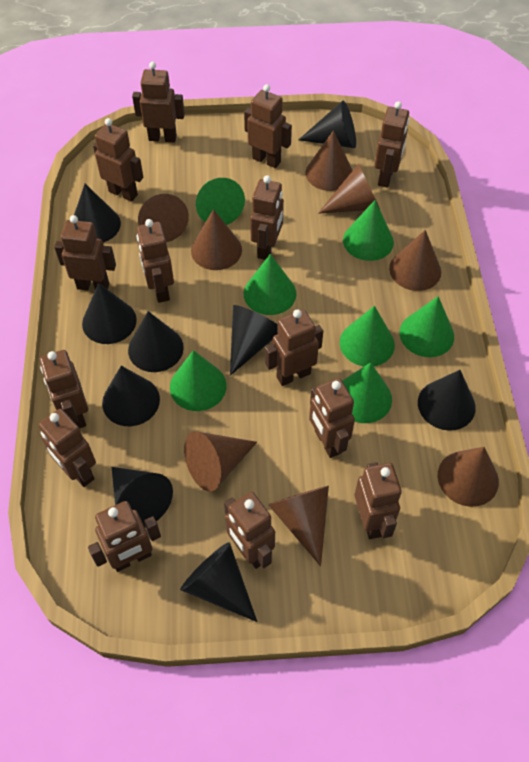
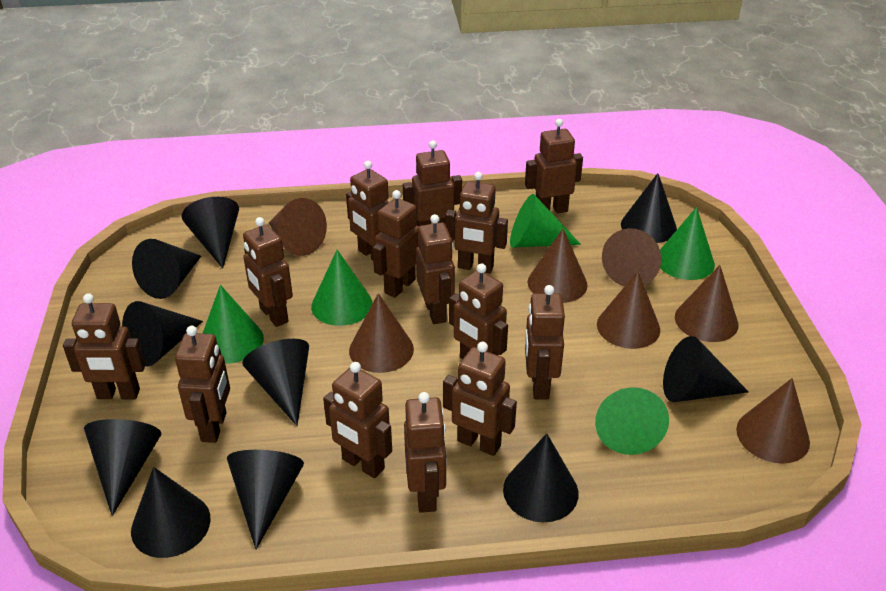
black cone: [74,184,121,243] [82,283,137,344] [102,366,160,426] [112,467,173,527] [128,311,184,372] [180,542,257,622] [230,305,278,376] [299,101,356,148] [418,370,476,431] = 9 -> [84,419,161,516] [122,301,203,367] [131,467,211,558] [132,239,201,299] [181,197,239,269] [227,450,304,550] [242,339,309,426] [503,433,579,522] [621,173,677,243] [663,336,749,402] = 10
brown cone: [138,194,189,242] [184,431,257,491] [191,209,242,270] [268,486,329,566] [306,130,353,191] [318,164,380,214] [389,230,441,291] [438,447,499,507] = 8 -> [269,198,327,256] [349,293,414,373] [528,229,587,303] [597,271,660,349] [602,228,661,286] [675,265,738,342] [736,378,810,463] = 7
green cone: [170,350,227,411] [196,178,245,225] [244,254,296,315] [340,306,395,366] [342,362,392,423] [343,200,394,261] [399,296,454,357] = 7 -> [203,285,264,364] [311,250,373,326] [510,194,581,248] [595,387,669,455] [660,207,715,280] = 5

